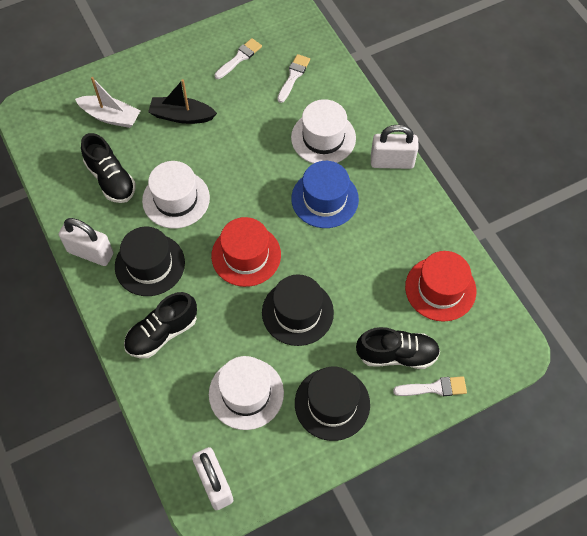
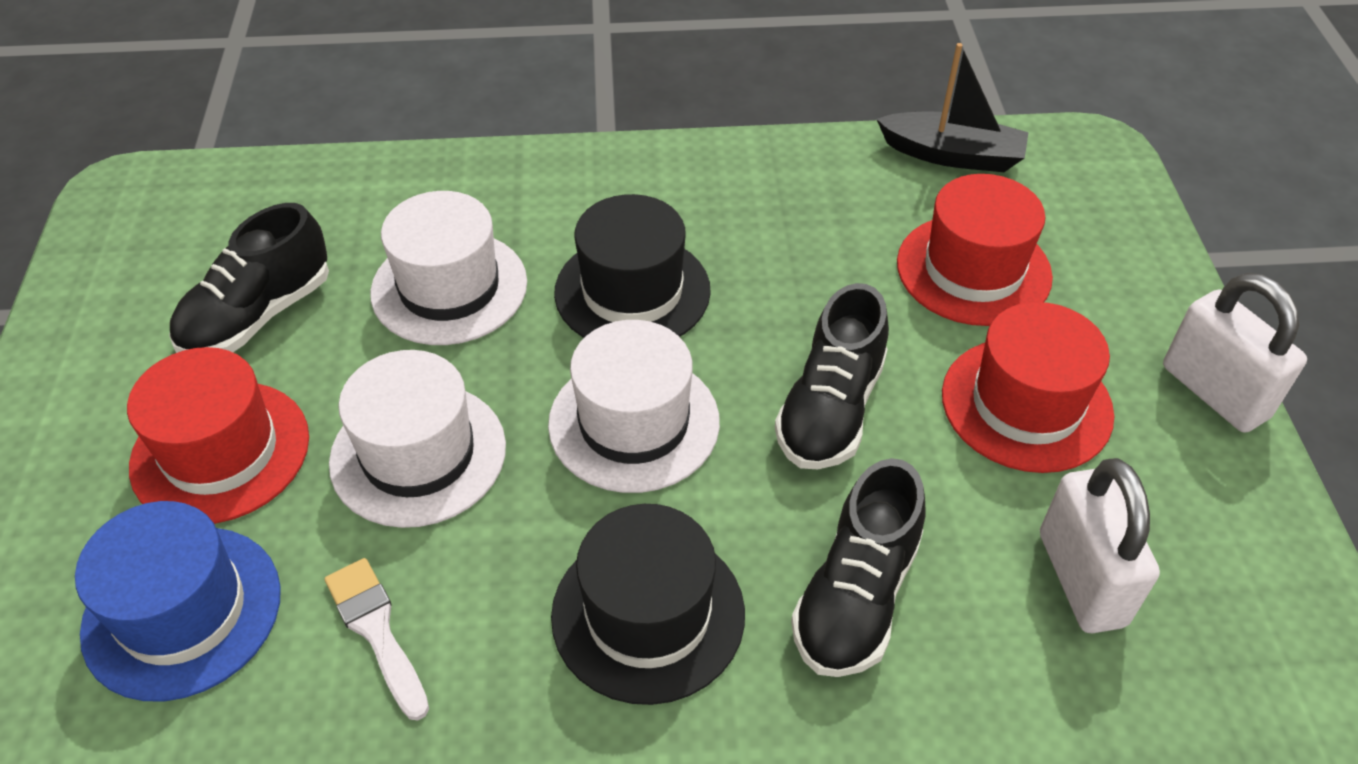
black hat: [115,227,185,296] [262,274,334,346] [295,367,370,441] = 3 -> [551,504,745,705] [554,194,711,338] = 2
red hat: [211,217,281,287] [405,251,476,322] = 2 -> [127,347,309,524] [897,174,1053,326] [942,302,1114,473] = 3
white boat: [75,77,140,128] = 1 -> none = 0
white brush: [214,38,262,79] [277,54,310,103] [393,376,467,396] = 3 -> [325,558,429,720] = 1
white padlock: [59,218,113,266] [192,447,233,510] [371,125,419,169] = 3 -> [1040,458,1160,633] [1163,273,1307,433] = 2

